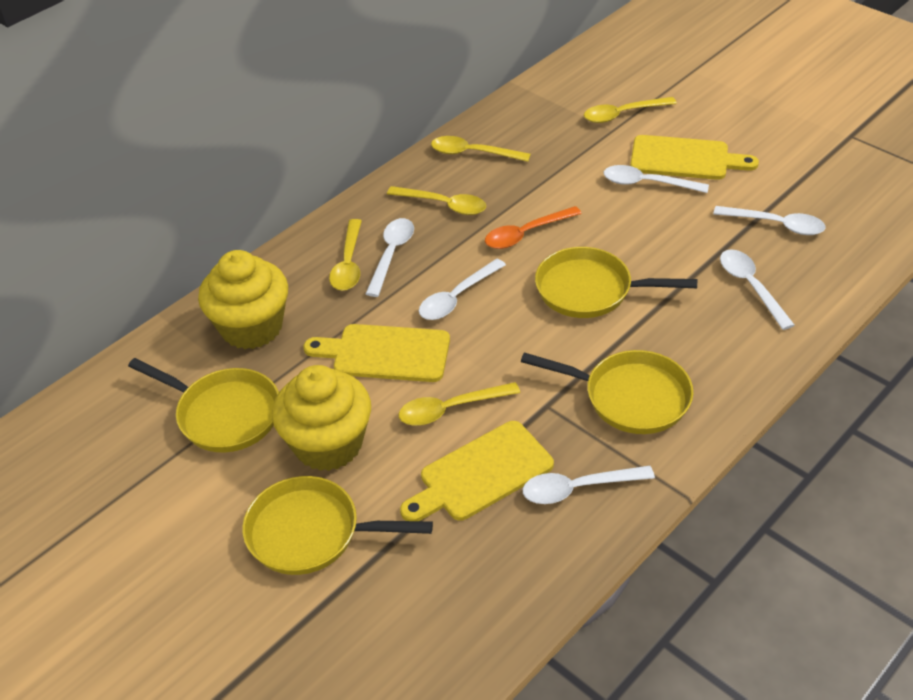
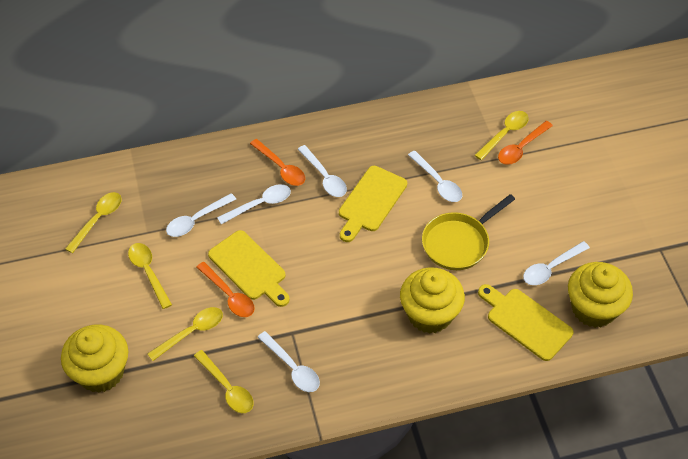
orange spoon: [485,206,582,249] = 1 -> [196,262,255,317] [250,139,305,186] [498,121,553,165] = 3
yellow cupcake: [198,250,288,349] [272,365,371,471] = 2 -> [61,325,128,393] [400,267,465,334] [568,262,633,328] = 3
yellow pan: [128,358,279,452] [242,476,433,575] [521,350,694,434] [535,247,697,318] = 4 -> [422,194,515,270] = 1

